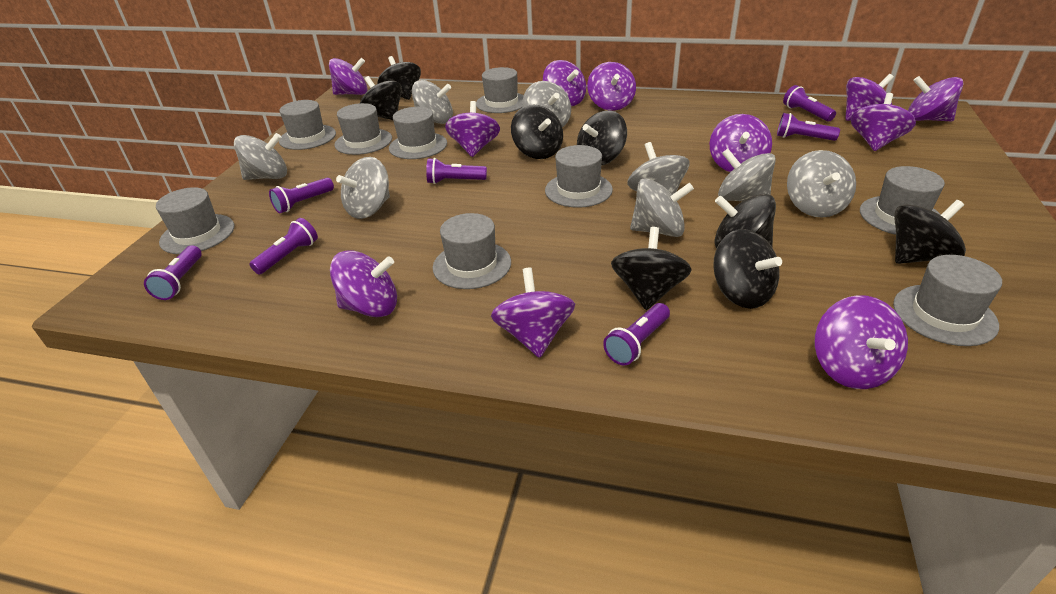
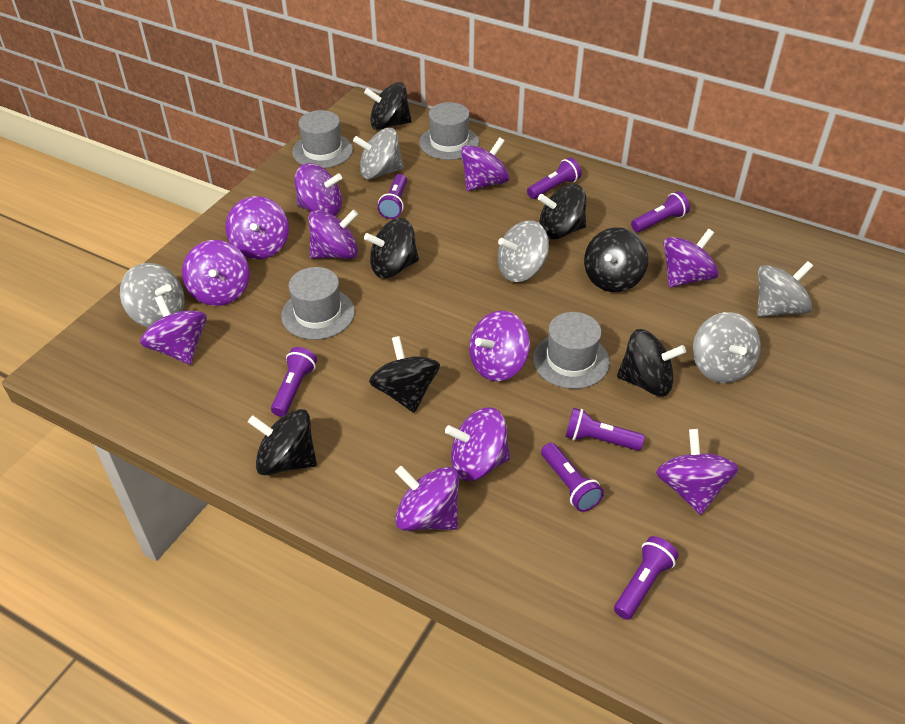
black spinning top: [360,76,402,120] [377,56,421,100] [511,105,563,159] [577,110,627,166] [611,227,692,310] [713,229,782,309] [715,194,776,249] [894,200,966,264] = 8 -> [248,409,317,475] [364,82,412,130] [364,218,419,278] [369,336,440,413] [538,184,586,239] [584,227,648,292] [617,329,686,397] = 7
grey hat: [156,187,235,254] [279,100,336,150] [334,103,392,155] [389,107,447,159] [433,213,511,289] [476,67,524,113] [545,145,613,208] [860,166,945,235] [893,255,1002,346] = 9 -> [281,267,355,340] [292,110,353,168] [419,102,479,160] [533,312,610,389] = 4
grey spinning top: [234,133,287,180] [336,157,390,219] [412,80,453,124] [523,81,571,127] [627,142,690,195] [630,178,694,237] [718,149,776,201] [787,150,856,218] = 8 -> [120,263,184,328] [353,128,404,179] [497,220,549,282] [693,312,761,383] [757,261,813,317] = 5

